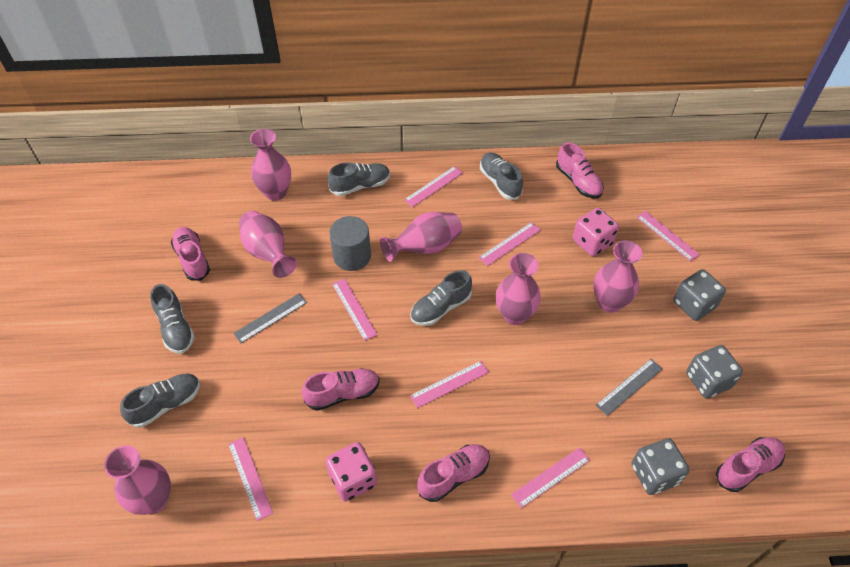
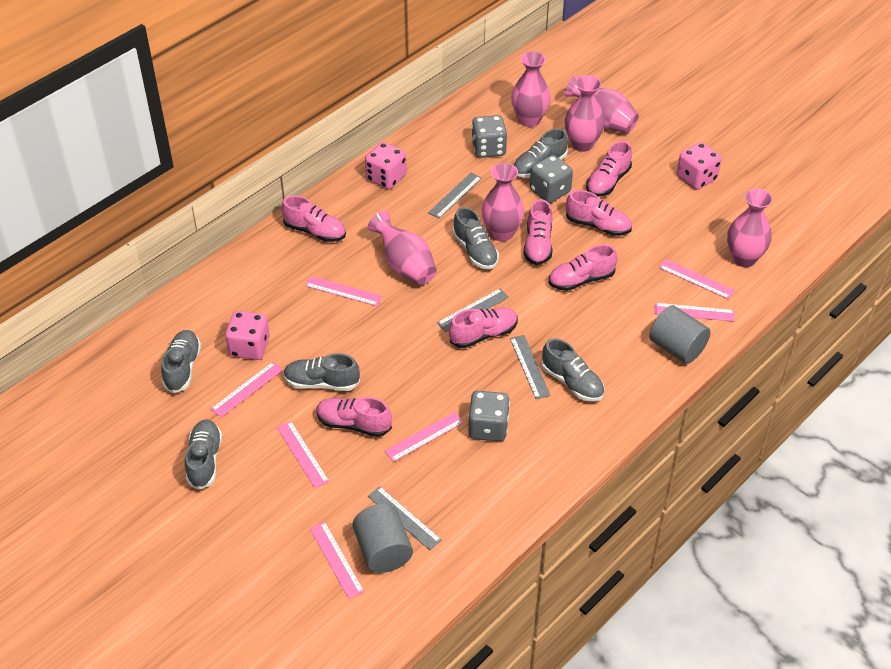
grey cylinder: [329,216,371,271] = 1 -> [353,504,413,573] [649,305,711,364] = 2
grey ruler: [233,293,307,343] [596,359,663,416] = 2 -> [368,486,442,550] [428,173,482,219] [437,289,509,332] [510,335,551,399] = 4
grey shoe: [120,373,200,428] [150,284,195,353] [328,162,390,196] [410,270,472,326] [480,153,523,200] = 5 -> [161,330,201,393] [185,419,222,490] [283,353,360,391] [452,207,499,269] [514,128,568,178] [541,338,604,402] = 6
pink dice: [326,442,377,502] [573,208,619,256] = 2 -> [225,311,270,360] [365,142,407,189] [677,142,722,190] = 3
pink shoe: [171,227,210,281] [302,368,380,411] [417,444,490,502] [556,142,604,199] [716,437,785,492] = 5 -> [281,195,346,242] [316,397,392,437] [449,307,518,348] [524,199,553,265] [549,244,618,291] [566,190,632,236] [586,141,632,197] = 7

